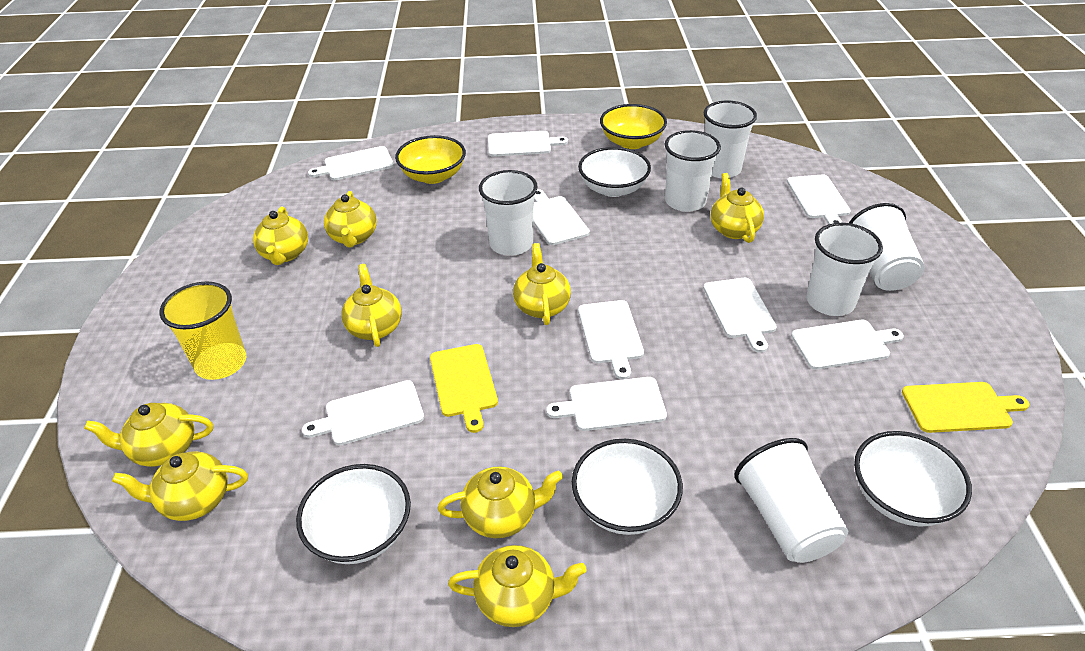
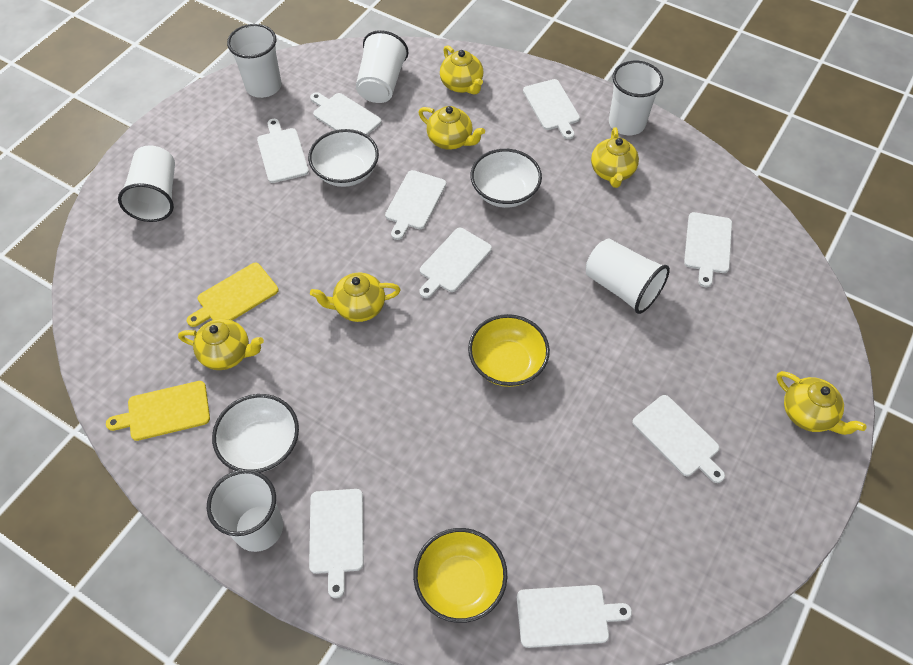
white bowl: [296,464,411,564] [572,439,683,535] [578,147,651,197] [854,431,972,527] = 4 -> [212,394,299,472] [308,129,379,187] [470,149,542,208] = 3
yellow cup: [159,281,246,380] = 1 -> none = 0
yellow teapot: [84,403,213,467] [112,451,248,521] [253,206,308,265] [324,191,377,248] [341,264,402,347] [438,466,563,538] [448,545,586,627] [513,243,571,325] [711,173,764,243] = 9 -> [178,319,264,370] [310,272,401,322] [418,106,485,150] [440,45,483,95] [591,127,639,188] [776,371,867,435] = 6

